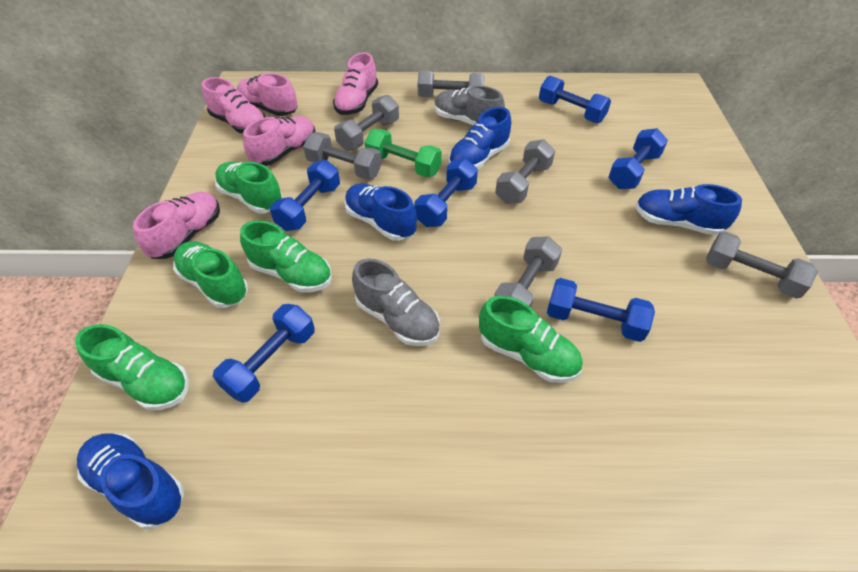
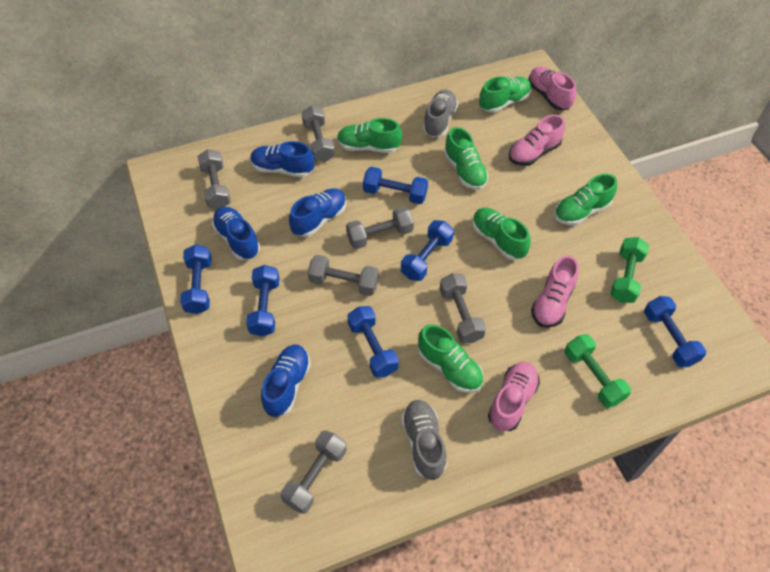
green dumbbell: [365,129,442,177] = 1 -> [565,334,631,408] [610,237,649,303] = 2
green shoe: [75,324,189,411] [173,241,248,308] [215,162,283,213] [240,220,332,293] [479,296,583,383] = 5 -> [337,118,402,153] [418,324,483,393] [444,127,489,190] [472,208,531,260] [479,76,531,113] [554,174,617,226] = 6
pink shoe: [133,192,220,259] [202,77,266,133] [237,73,298,116] [243,116,316,166] [333,52,378,115] = 5 -> [488,362,540,432] [509,115,565,166] [528,67,576,110] [531,255,579,328] = 4

